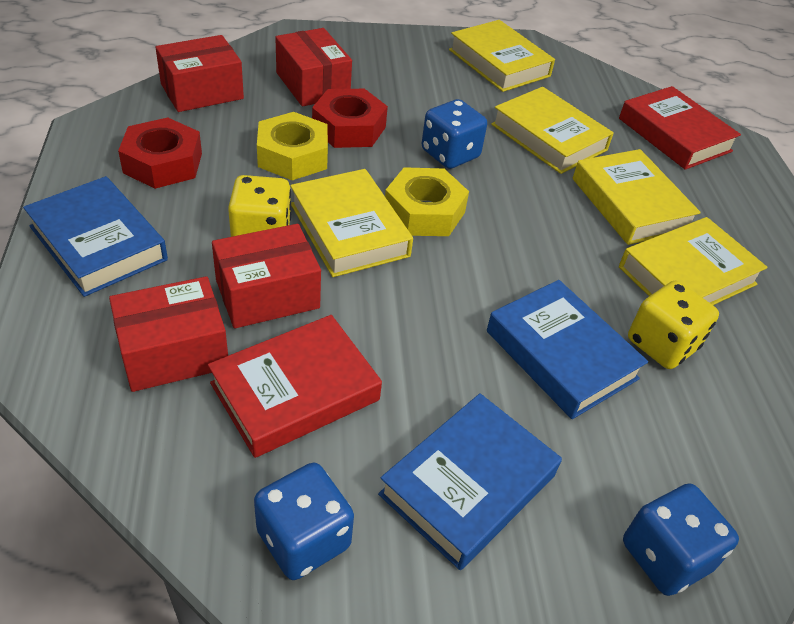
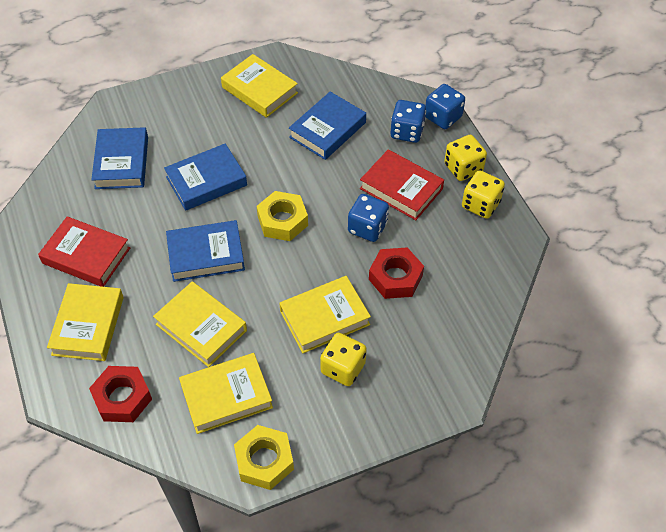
blue book: [23,176,168,297] [378,393,562,570] [487,280,648,419] = 3 -> [91,127,148,189] [164,144,247,211] [166,220,245,282] [289,92,366,160] = 4
red box: [109,276,228,392] [155,35,244,112] [212,224,321,328] [275,28,352,106] = 4 -> none = 0
yellow dice: [228,175,291,237] [628,281,719,369] = 2 -> [320,333,367,386] [444,135,487,181] [462,170,505,219] = 3

